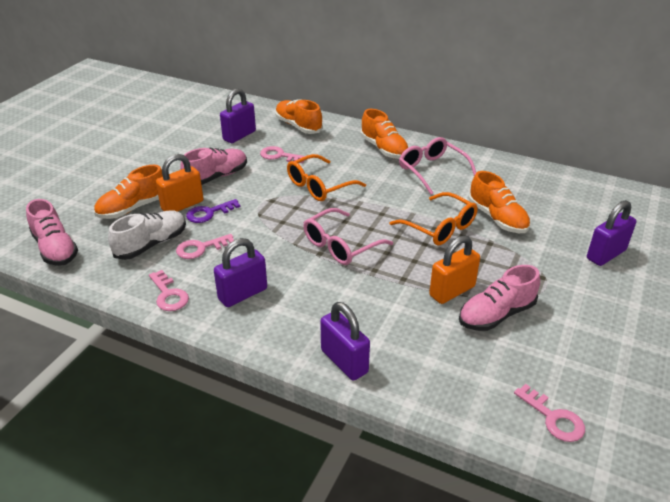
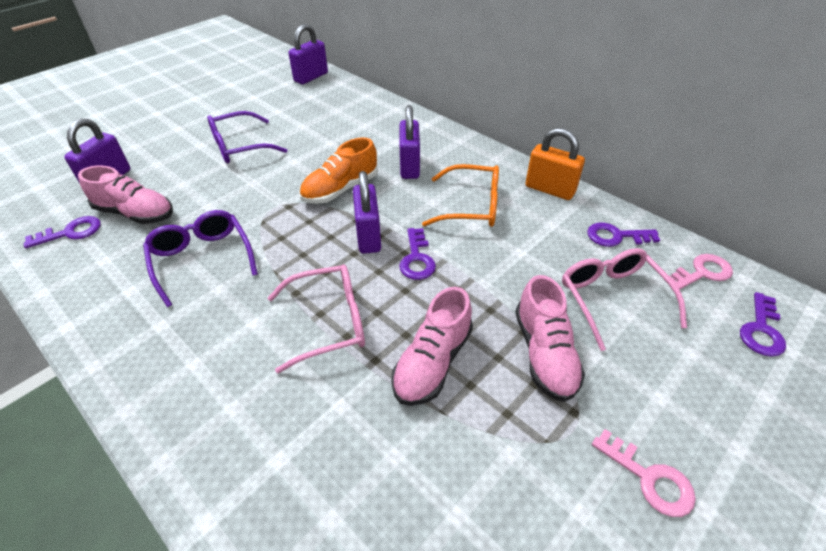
orange glasses: [287,154,366,201] [390,192,478,246] = 2 -> [422,164,499,227] = 1
orange padlock: [156,154,204,212] [429,235,480,304] = 2 -> [525,128,585,200] = 1
orange shoe: [94,165,163,219] [275,99,323,134] [361,109,409,159] [469,171,530,233] = 4 -> [299,137,378,204] = 1
pink key: [149,270,189,311] [176,234,234,259] [260,146,305,163] [514,384,585,442] = 4 -> [592,429,696,517] [669,254,733,290] = 2
purple glasses: none = 0 -> [143,210,258,307] [207,111,287,163] = 2
purple key: [186,199,240,223] = 1 -> [24,216,101,248] [399,228,436,280] [587,222,660,247] [740,292,786,357] = 4
white shoe: [108,211,186,260] = 1 -> none = 0

